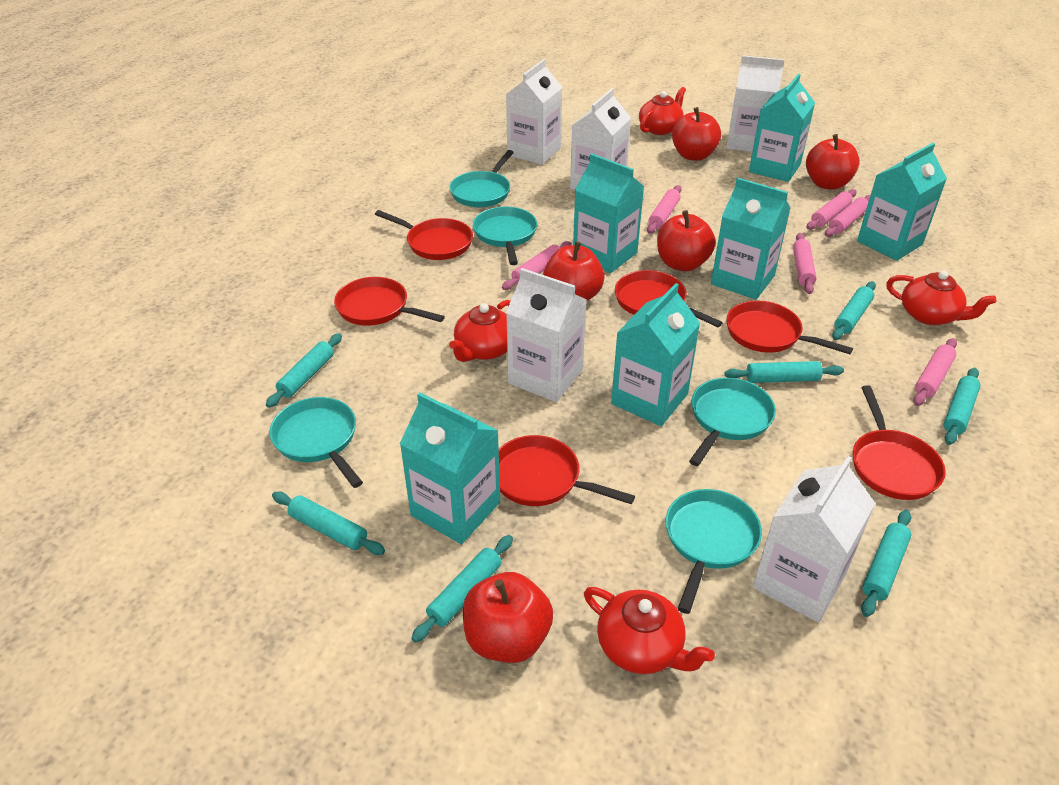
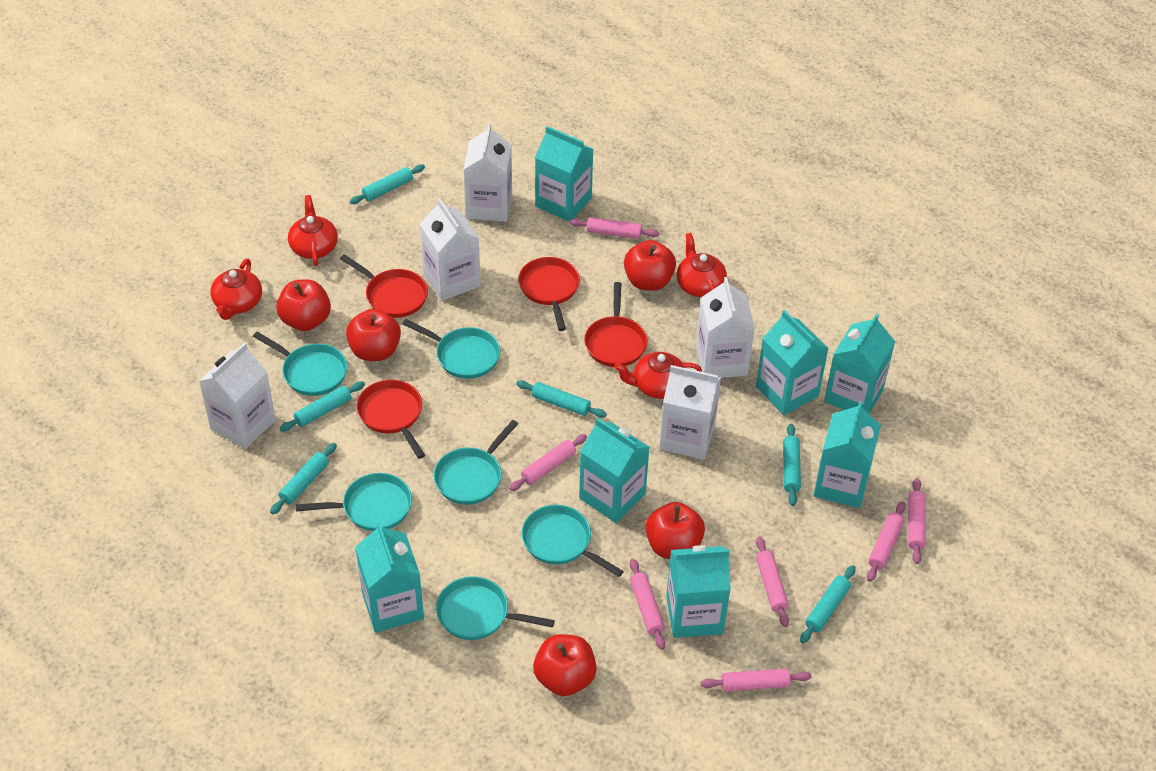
pink rolling pin: [502,241,571,290] [647,185,682,234] [793,233,817,294] [807,189,856,230] [825,195,870,237] [913,338,957,406] = 6 -> [509,434,587,491] [570,217,659,239] [630,559,666,650] [701,668,811,692] [756,537,789,627] [867,502,906,582] [908,478,926,564] = 7
red pan: [334,277,445,326] [375,210,473,260] [499,435,635,506] [615,270,723,327] [726,301,853,354] [853,385,946,500] = 6 -> [340,254,428,318] [356,380,425,459] [518,257,580,331] [584,282,648,367] = 4
turquoise carton: [400,392,500,544] [573,154,644,273] [611,283,700,426] [711,178,791,300] [749,74,815,182] [857,143,947,261] = 6 -> [355,522,424,633] [535,126,593,222] [579,418,650,523] [666,545,731,638] [756,310,829,415] [814,401,881,508] [824,314,895,414] = 7
turquoise pan: [269,397,363,488] [449,150,514,207] [473,207,537,265] [666,489,762,614] [689,378,776,466] = 5 -> [253,332,347,396] [296,473,412,531] [402,319,500,379] [434,420,518,505] [436,577,555,640] [521,505,624,577] = 6
turquoise rolling pin: [266,333,342,408] [272,492,385,555] [411,535,513,643] [724,361,844,383] [832,281,876,340] [861,510,911,617] [944,368,981,445] = 7 -> [270,443,337,514] [279,381,365,432] [350,165,425,204] [516,380,607,418] [783,424,801,506] [800,565,856,643] = 6

